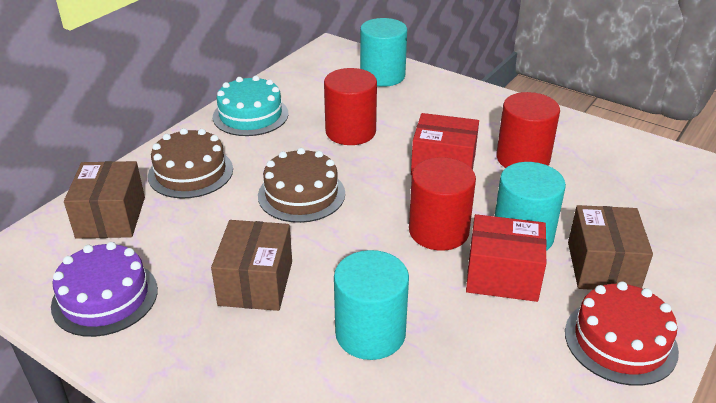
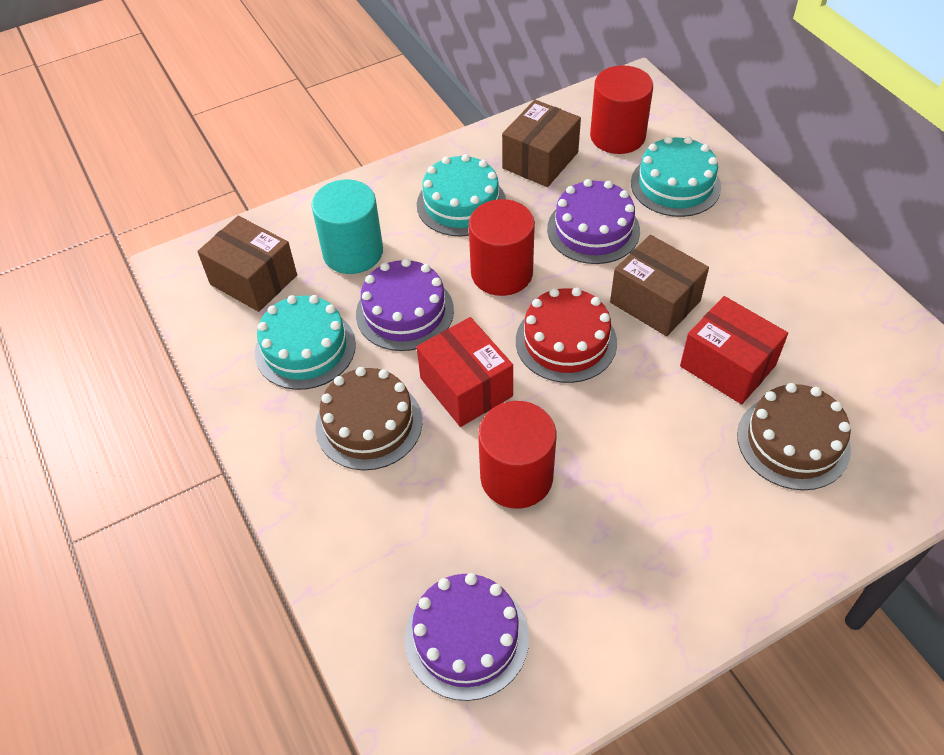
purple cake: [51,242,158,337] = 1 -> [356,258,454,351] [404,573,529,701] [547,179,640,264] = 3
turquoise cake: [213,76,289,136] = 1 -> [255,295,356,390] [417,154,506,236] [631,136,721,217] = 3
turquoise cylinder: [334,250,409,360] [360,18,407,87] [495,162,566,251] = 3 -> [311,179,383,274] = 1

